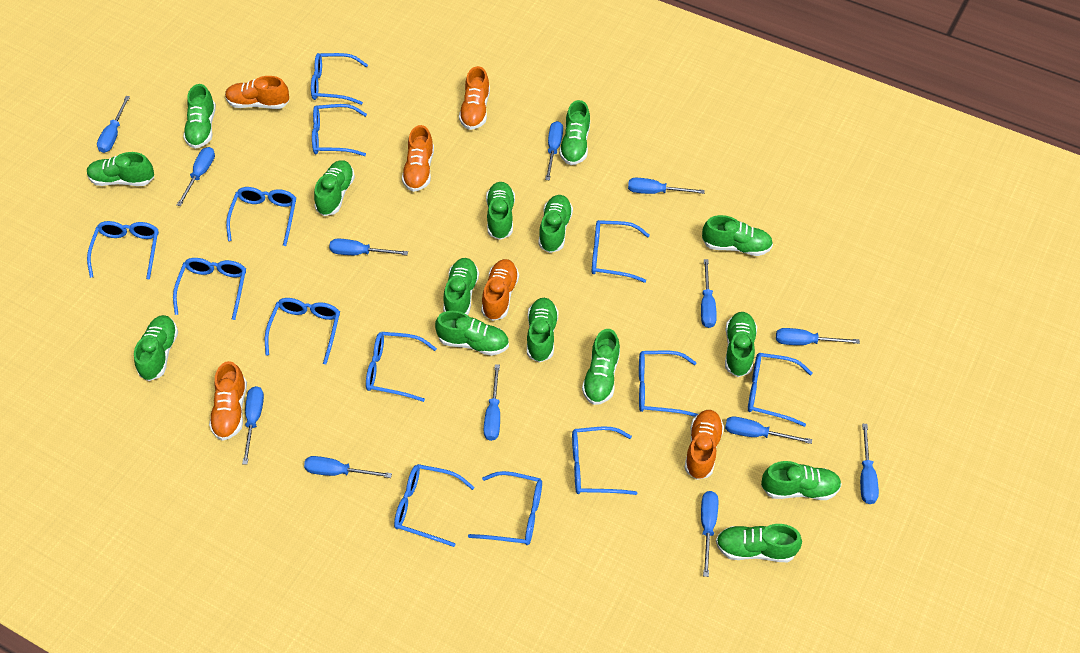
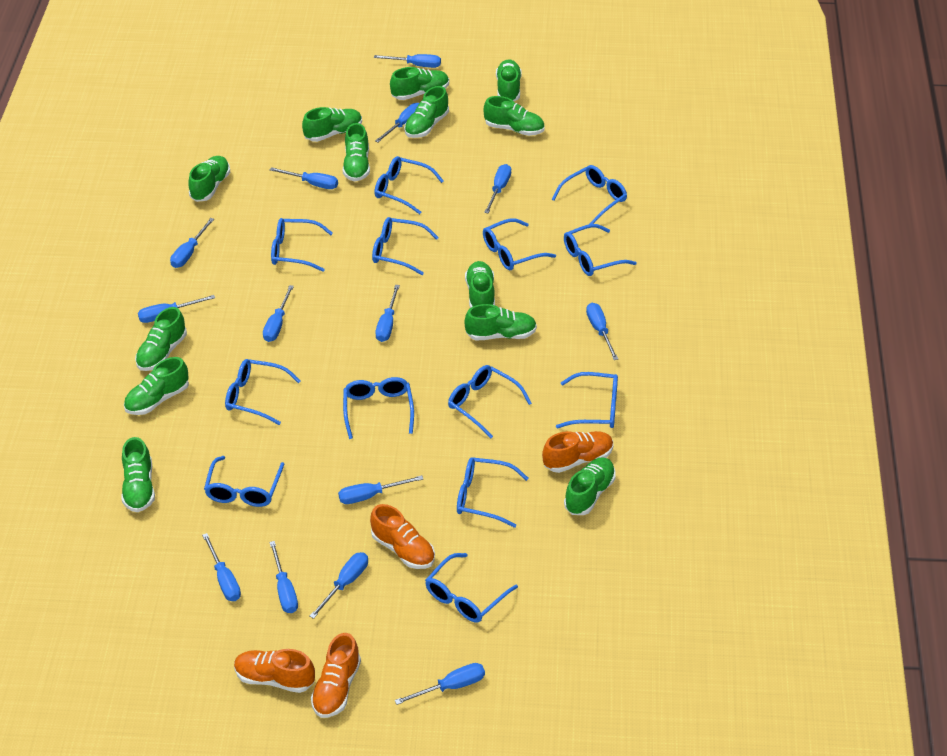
blue screwdriver: [97,96,130,153] [177,147,215,206] [242,386,264,465] [304,456,392,478] [329,238,408,255] [484,364,500,441] [545,121,563,181] [628,178,705,194] [701,259,717,328] [701,491,718,577] [725,416,812,444] [776,328,860,345] [860,424,879,504] = 13 -> [138,295,215,323] [170,218,214,268] [202,533,241,601] [263,285,294,342] [269,541,298,613] [270,167,338,189] [309,552,368,619] [338,475,423,504] [374,54,441,68] [375,103,419,142] [375,285,400,342] [395,663,485,705] [484,164,511,213] [586,303,618,360] = 14
green shoe: [87,152,154,186] [134,315,178,381] [183,84,216,149] [314,160,355,216] [435,311,509,356] [443,258,479,315] [486,182,515,240] [527,298,559,363] [538,195,573,253] [559,100,590,165] [582,329,620,405] [702,215,773,256] [716,524,802,562] [725,312,757,377] [761,461,842,500] = 15 -> [122,437,155,512] [124,357,189,415] [135,307,187,371] [188,156,230,202] [302,107,362,142] [343,123,370,181] [390,67,449,100] [404,86,449,138] [464,304,537,340] [465,261,495,308] [483,96,544,136] [496,59,521,101] [564,457,616,515] = 13
orange shoe: [209,361,247,441] [225,76,289,109] [402,125,434,192] [459,66,490,130] [481,259,519,321] [685,410,724,480] = 6 -> [234,649,315,693] [311,633,361,718] [370,504,435,569] [542,431,613,473] = 4

